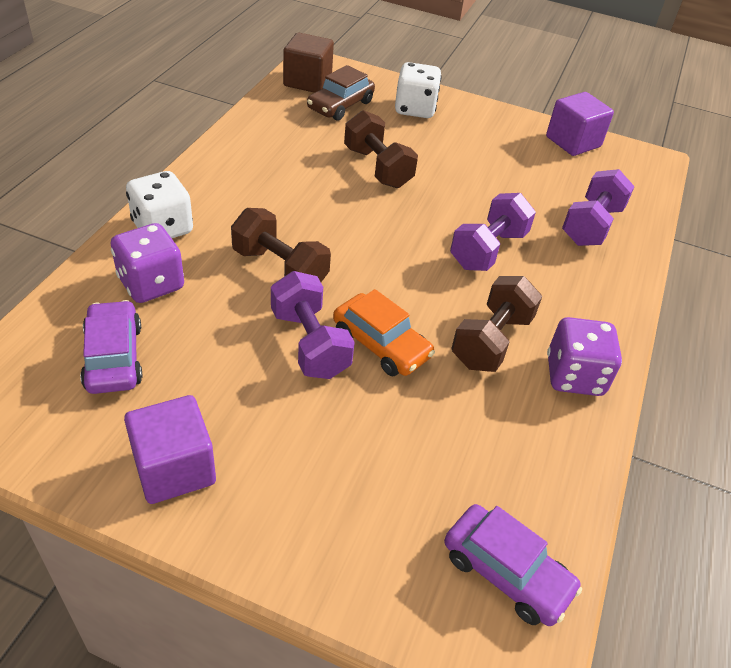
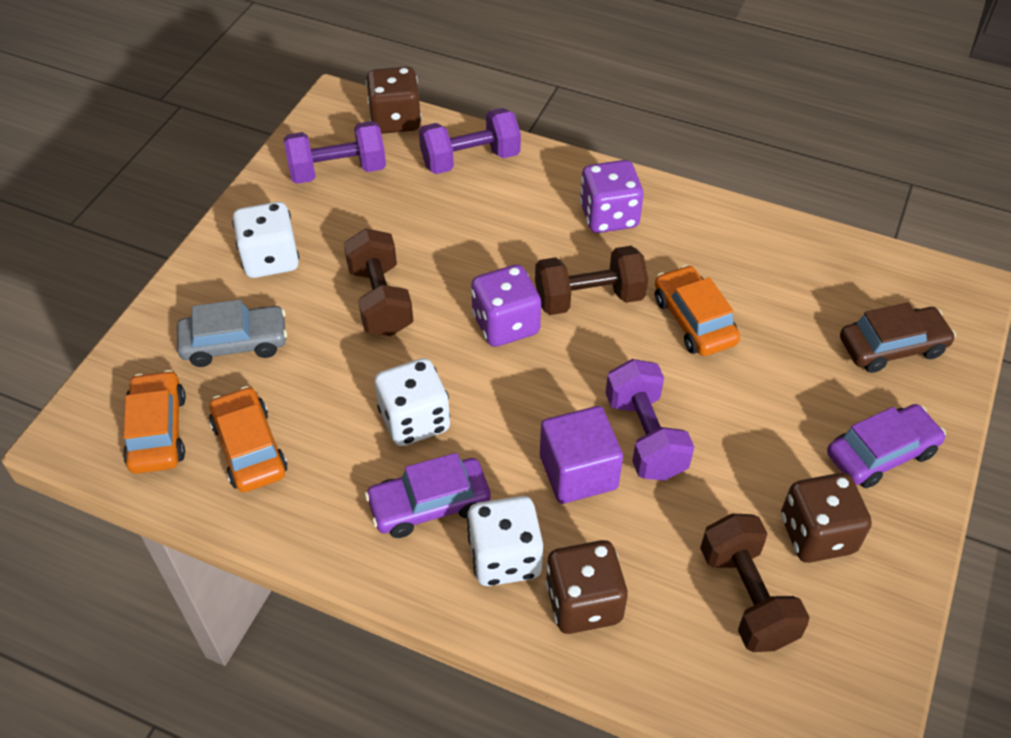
brown cube: [283,33,334,93] = 1 -> none = 0
brown dice: none = 0 -> [366,67,422,134] [545,540,628,634] [781,473,872,563] = 3
grey car: none = 0 -> [177,299,287,367] = 1
orange car: [333,289,435,376] = 1 -> [123,370,186,474] [209,386,288,492] [655,265,740,356] = 3
purple cube: [124,395,216,504] [546,92,614,156] = 2 -> [540,406,623,504] = 1
white dice: [126,171,193,238] [395,62,442,118] = 2 -> [232,202,299,278] [375,358,450,446] [467,496,543,586] = 3

